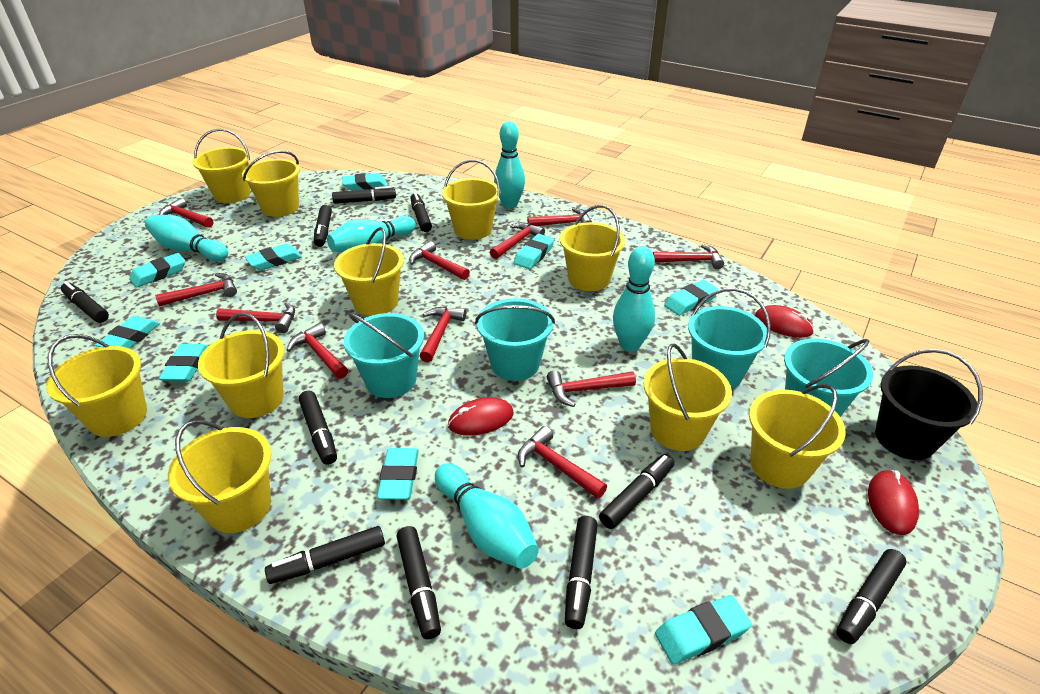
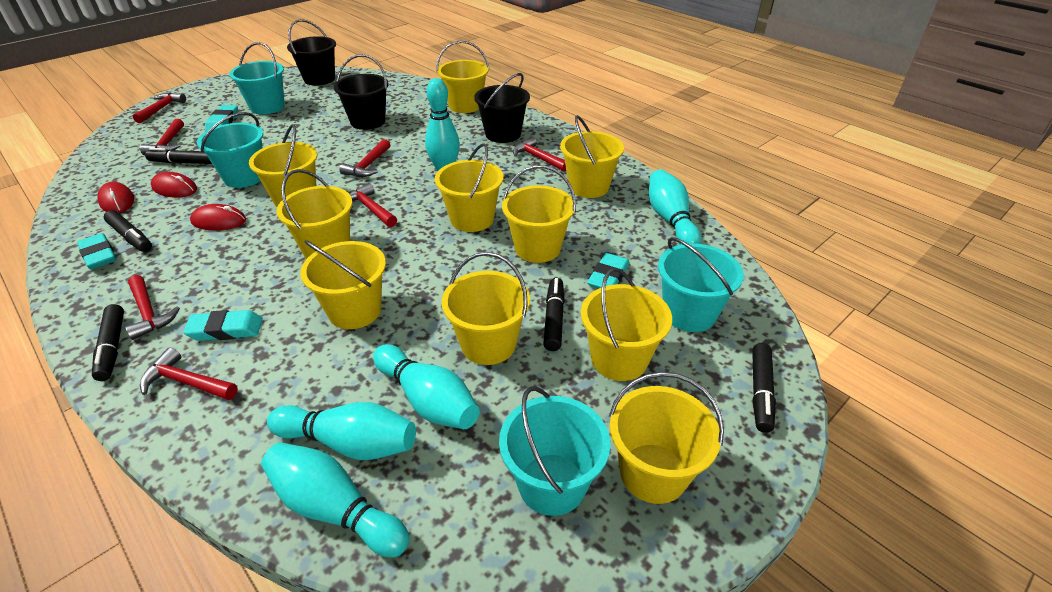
black bucket: [875,349,983,460] = 1 -> [287,19,336,86] [334,54,389,130] [474,73,530,143] = 3
black marker: [61,281,109,323] [265,526,385,584] [299,390,337,465] [314,205,332,247] [332,186,396,204] [397,526,441,639] [410,192,432,232] [565,516,598,629] [599,454,674,529] [836,549,906,644] = 10 -> [92,304,124,381] [104,210,152,252] [145,148,212,164] [543,278,565,351] [752,343,776,433] = 5
red hammer: [155,273,237,306] [159,198,213,228] [216,302,295,333] [286,323,348,379] [409,241,470,280] [420,307,466,362] [490,222,545,259] [518,426,607,499] [527,208,592,226] [547,370,636,407] [653,244,724,269] = 11 -> [125,275,180,340] [133,92,186,123] [140,119,184,155] [140,348,238,400] [340,139,390,177] [349,183,397,227] [513,136,566,172] = 7
turquoise eraser: [95,316,160,349] [129,253,185,288] [159,344,208,382] [245,244,302,270] [342,173,387,190] [377,448,419,500] [514,234,554,269] [655,595,752,665] [664,280,719,316] = 9 -> [77,233,116,269] [183,310,263,341] [205,105,238,131] [587,253,630,289] = 4

